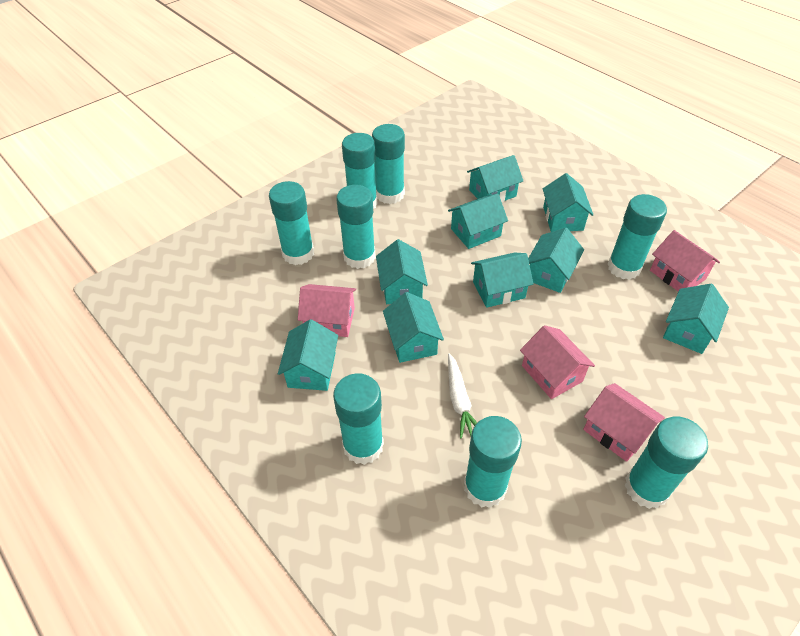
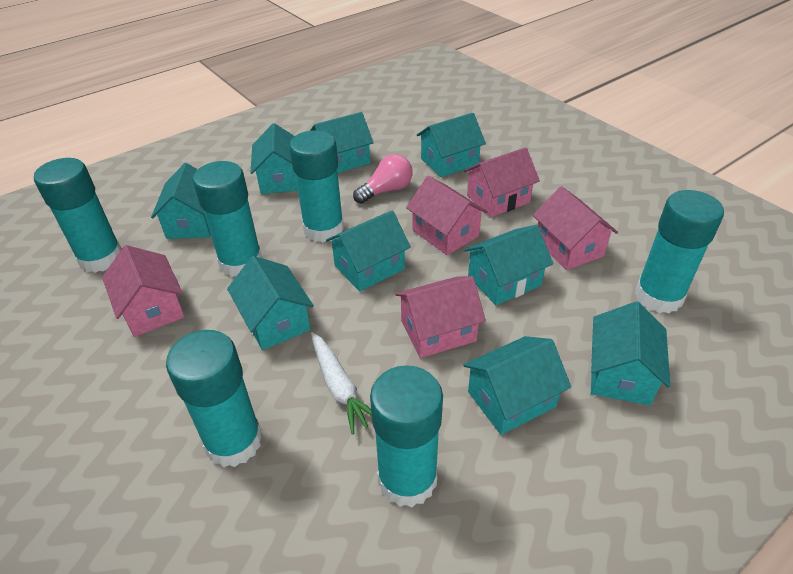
pink house: [298,284,356,337] [520,325,595,399] [583,383,665,462] [650,230,720,292] = 4 -> [102,245,185,337] [395,276,486,358] [406,176,488,255] [464,147,540,217] [533,186,618,270] = 5
pink light bulb: none = 0 -> [353,154,413,204] = 1
turquoise glue stick: [269,181,314,265] [333,373,384,465] [336,185,376,269] [342,133,377,209] [372,124,405,204] [464,416,522,508] [608,194,667,280] [624,417,708,509] = 8 -> [34,158,122,273] [166,330,263,467] [193,161,262,277] [289,130,344,242] [370,365,443,507] [635,190,724,313] = 6

